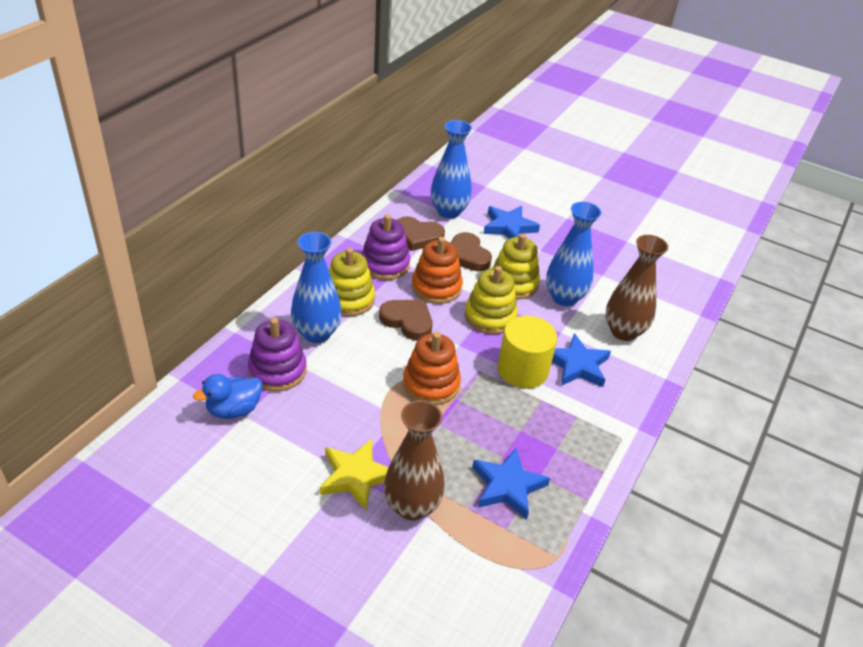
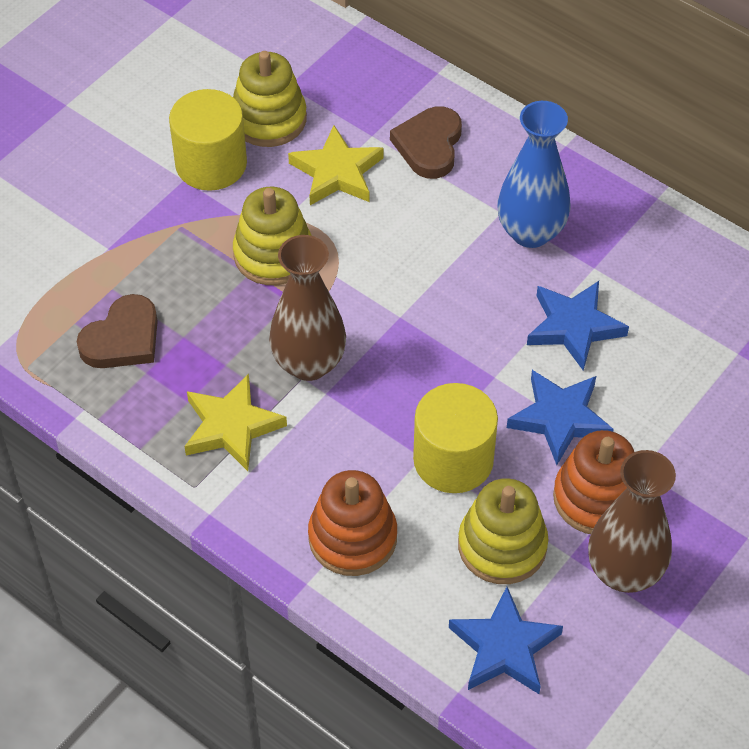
blue duck: [193,374,263,419] = 1 -> none = 0
blue vase: [291,232,342,343] [430,120,472,218] [546,202,601,306] = 3 -> [498,101,571,248] = 1
brown heart: [379,300,433,340] [397,216,445,251] [451,232,492,271] = 3 -> [76,294,158,368] [390,106,462,179] = 2
purple stacking toy: [248,318,307,392] [361,214,410,280] = 2 -> none = 0
yellow cylinder: [498,316,557,388] = 1 -> [169,89,247,191] [413,383,498,493] = 2
yellow star: [320,439,389,510] = 1 -> [184,374,287,471] [288,125,384,205] = 2

